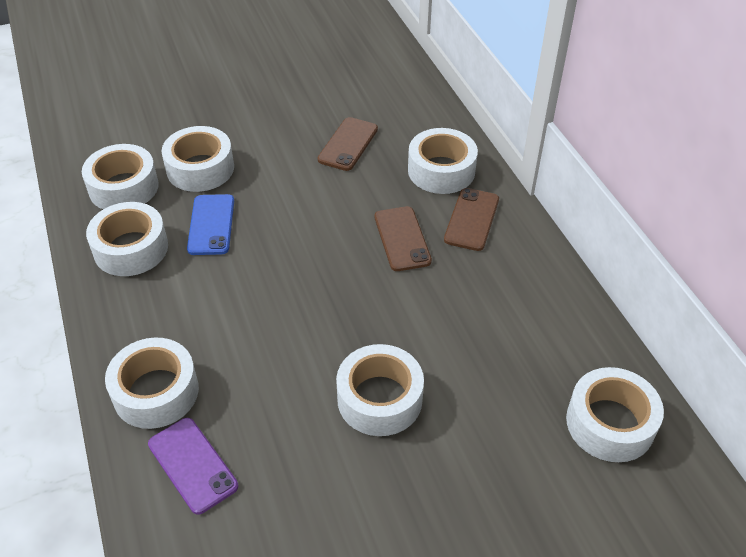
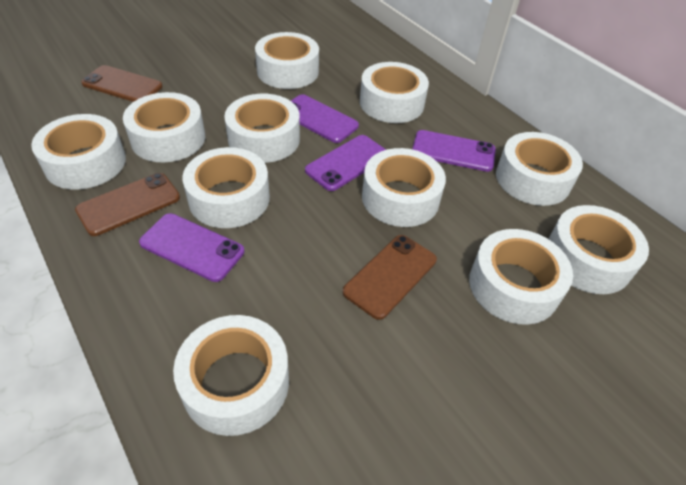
blue phone: [187,194,234,255] = 1 -> none = 0
purple phone: [148,418,238,515] = 1 -> [139,213,244,282] [291,94,359,143] [305,135,386,191] [412,130,496,172] = 4
white tape: [82,144,159,209] [86,202,168,276] [105,338,199,429] [162,126,234,192] [336,344,424,436] [408,128,478,194] [566,367,664,462] = 7 -> [31,114,126,190] [123,92,205,162] [173,315,289,436] [183,147,270,228] [224,94,300,163] [255,32,319,89] [360,62,429,123] [362,148,446,227] [469,229,573,325] [496,132,583,206] [548,205,649,294] = 11

